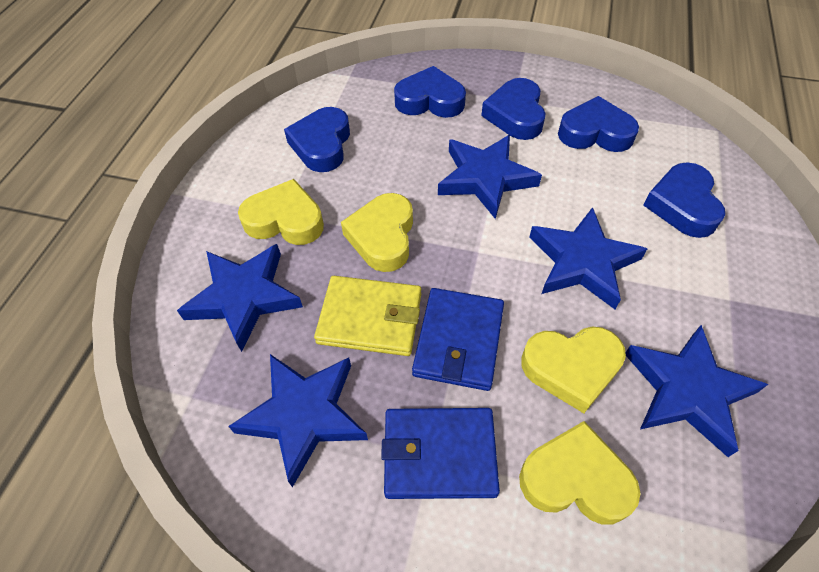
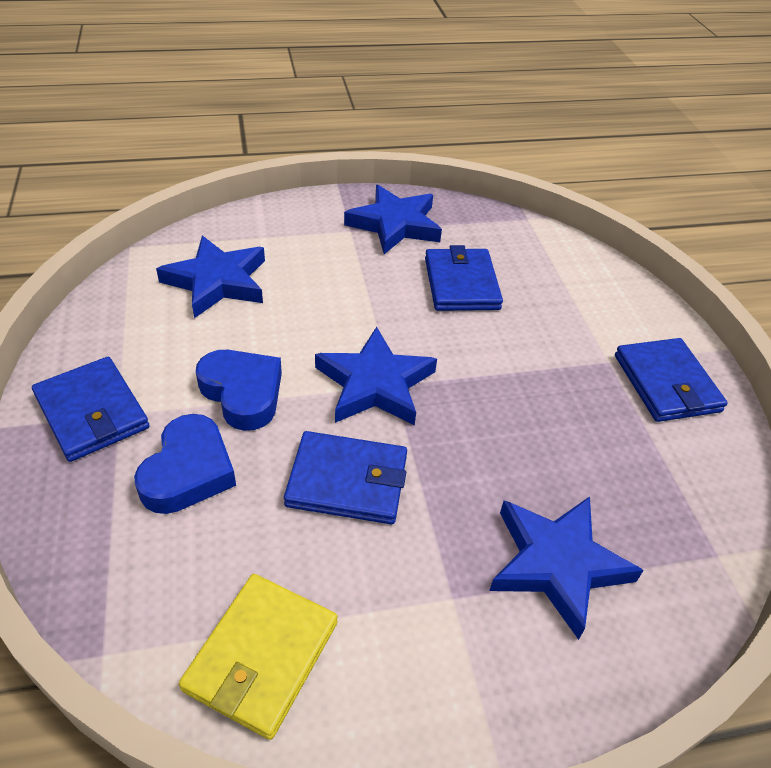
blue heart: [284,107,350,172] [394,66,466,118] [481,78,546,140] [558,96,639,152] [643,163,725,238] = 5 -> [134,414,236,514] [196,350,282,431] = 2
blue star: [177,244,303,352] [228,354,368,487] [438,135,542,219] [529,207,647,309] [625,325,768,457] = 5 -> [156,236,265,318] [315,327,437,426] [344,185,442,254] [489,496,644,640] = 4
blue wallet: [381,408,500,499] [412,288,504,391] = 2 -> [32,357,149,462] [284,431,407,524] [425,245,503,311] [615,338,728,422] = 4
yellow heart: [238,179,324,245] [341,193,413,272] [519,421,641,525] [521,326,626,413] = 4 -> none = 0

